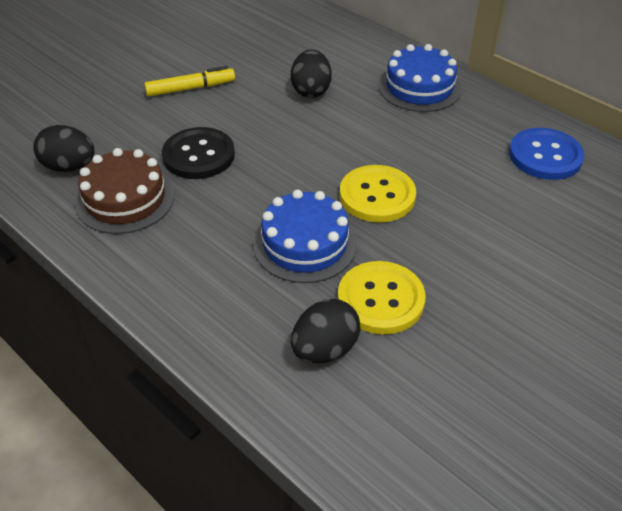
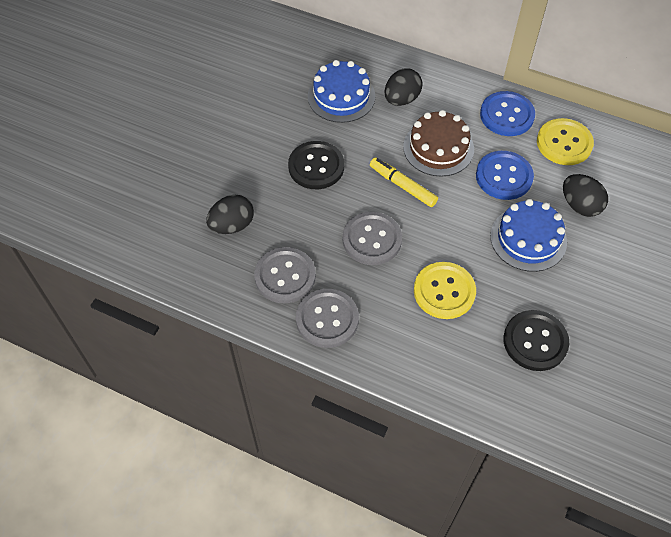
black button: [162,127,235,179] = 1 -> [288,141,344,189] [503,310,569,371] = 2
blue button: [509,128,584,180] = 1 -> [476,151,534,200] [480,91,535,136] = 2
grey button: none = 0 -> [254,247,316,303] [296,289,359,348] [343,212,402,265] = 3

